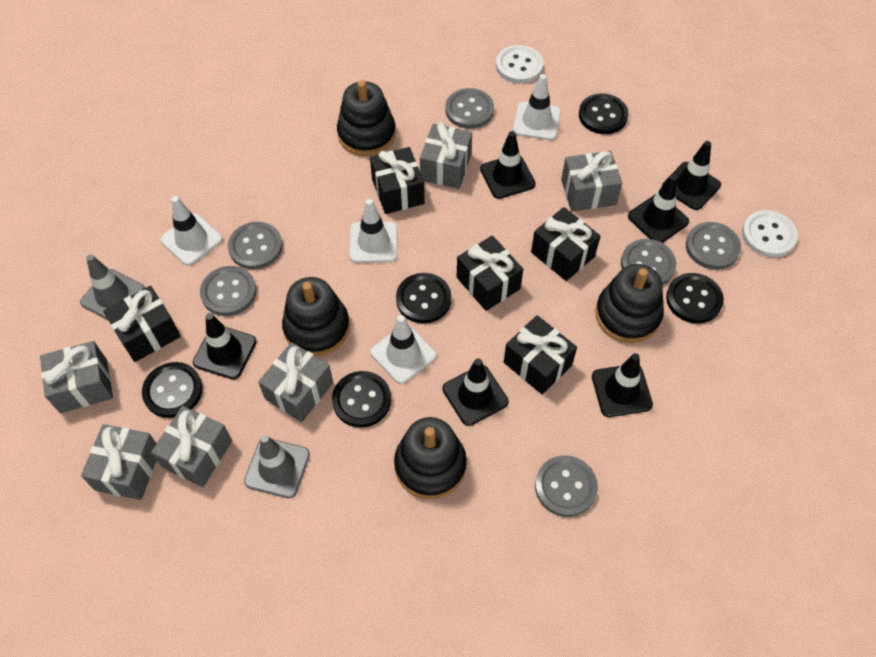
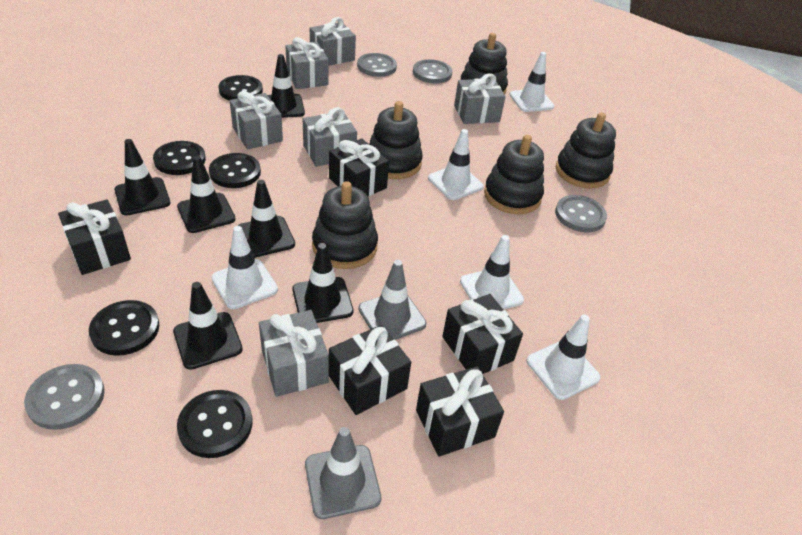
black stacking toy: [282,277,350,356] [337,80,396,156] [394,417,467,499] [595,264,664,343] = 4 -> [312,181,378,269] [369,101,423,179] [461,33,508,94] [484,135,544,214] [556,113,616,189] = 5
grey button: [200,266,257,316] [228,222,283,269] [445,88,494,129] [535,455,598,517] [621,239,676,285] [686,222,741,270] = 6 -> [24,364,105,430] [357,53,397,77] [413,59,452,84] [555,195,607,233] = 4
white button: [496,45,543,84] [742,210,798,257] = 2 -> none = 0
white traffic cone: [161,196,223,266] [349,199,398,263] [371,315,436,384] [513,74,561,140] = 4 -> [212,226,278,309] [428,129,484,200] [460,235,524,309] [509,52,554,112] [526,314,601,400] = 5

